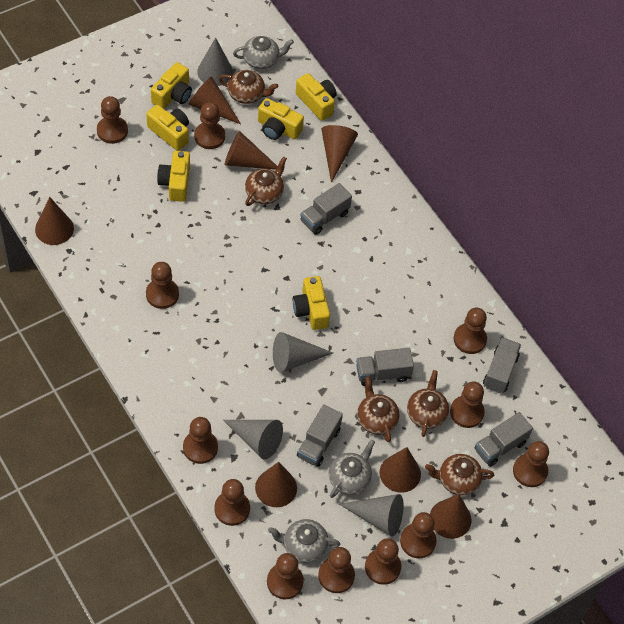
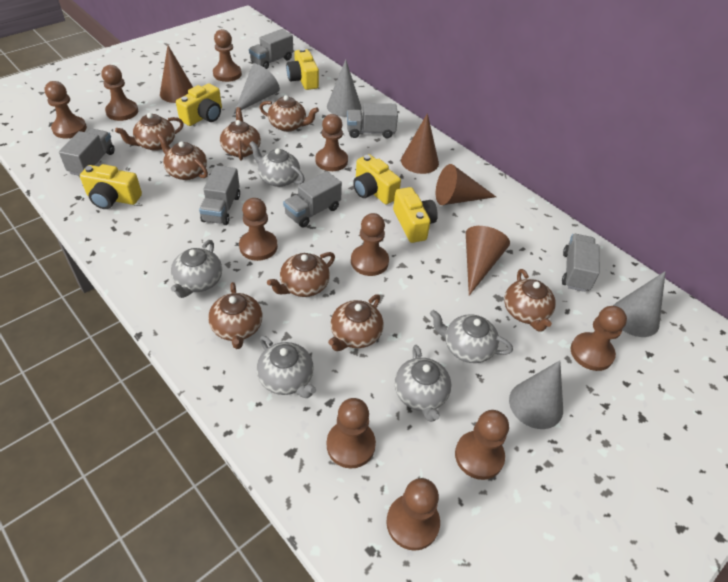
brown cone: [35,197,74,245] [188,76,241,124] [225,131,278,170] [255,462,297,507] [321,125,358,183] [380,447,421,493] [430,494,472,539] = 7 -> [160,45,193,103] [401,113,439,174] [436,164,496,205] [466,226,510,295] = 4
brown pawn: [97,96,128,144] [146,262,179,309] [183,417,218,464] [194,102,225,149] [214,479,250,526] [267,553,304,599] [318,547,355,593] [365,538,401,585] [400,512,437,558] [450,381,485,428] [454,308,487,354] [513,441,549,487] = 12 -> [45,81,87,138] [102,65,138,121] [213,29,242,82] [239,198,278,261] [315,114,348,171] [327,398,376,469] [351,213,389,276] [386,478,440,551] [455,410,509,480] [571,306,627,371] = 10
brown teapot: [219,70,279,104] [245,156,287,206] [357,376,399,442] [407,370,449,437] [425,454,494,496] = 5 -> [115,113,184,151] [157,133,208,180] [208,282,262,349] [220,107,261,160] [259,95,319,132] [267,252,335,297] [328,294,383,351] [504,269,556,332] = 8
grey teapot: [233,36,294,69] [268,519,340,563] [329,440,375,498] = 3 -> [171,240,222,298] [249,141,305,187] [257,336,316,398] [394,345,451,422] [430,310,513,363] = 5
grey truck: [297,404,343,467] [300,183,352,235] [356,348,414,386] [475,412,533,467] [483,338,521,393] = 5 -> [59,129,115,176] [199,165,240,225] [249,29,293,69] [283,171,342,228] [347,103,398,138] [562,234,600,292] = 6
yellow camera: [146,105,189,151] [151,62,192,109] [157,151,190,202] [258,98,304,140] [293,276,330,330] [296,73,337,121] = 6 -> [80,164,142,209] [176,84,222,126] [286,48,319,90] [353,154,401,205] [393,187,438,243] = 5

